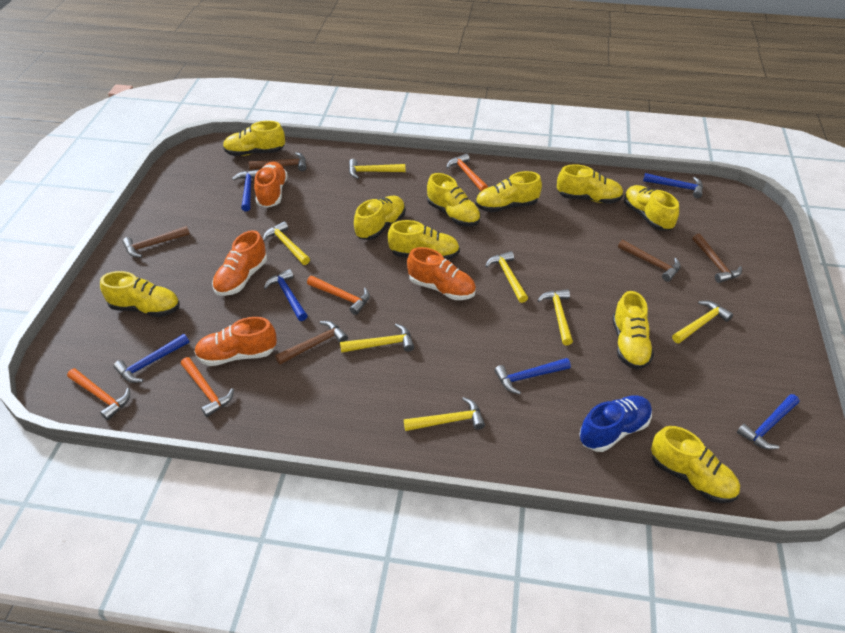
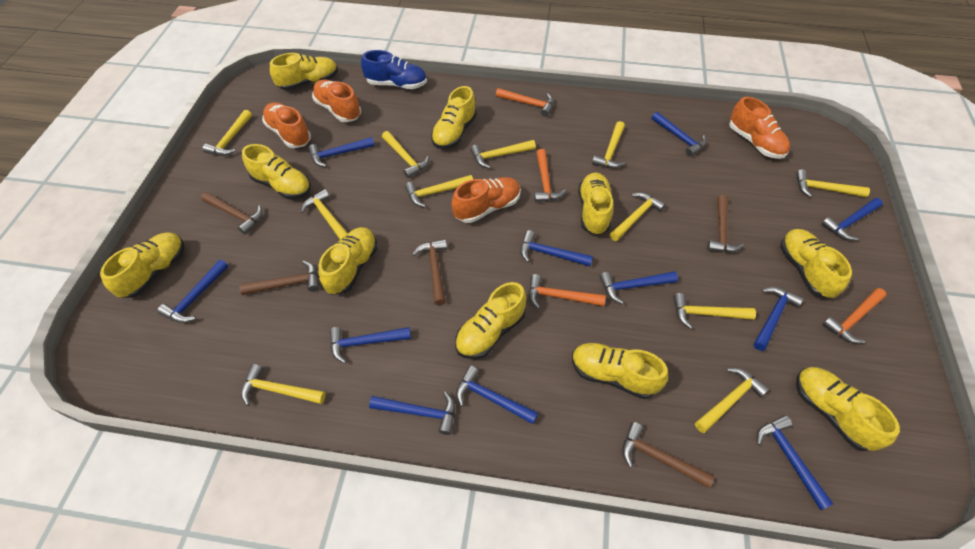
blue hammer: [113,334,189,383] [232,170,259,211] [264,269,308,321] [494,358,571,394] [643,173,703,198] [737,394,799,449] = 6 -> [157,260,228,323] [308,137,375,167] [329,327,411,363] [369,391,455,435] [456,365,538,424] [520,230,593,267] [600,271,678,304] [651,112,707,157] [753,287,804,351] [757,415,833,510] [821,198,883,240] = 11
yellow hammer: [263,221,310,265] [340,324,414,353] [349,159,405,179] [404,397,485,431] [486,251,528,303] [537,289,573,345] [672,301,733,343] = 7 -> [202,110,252,156] [241,364,326,406] [301,189,348,240] [382,131,429,178] [405,175,473,207] [470,140,536,169] [592,121,625,168] [610,192,666,241] [673,293,756,329] [695,368,769,433] [796,169,870,198] = 11

